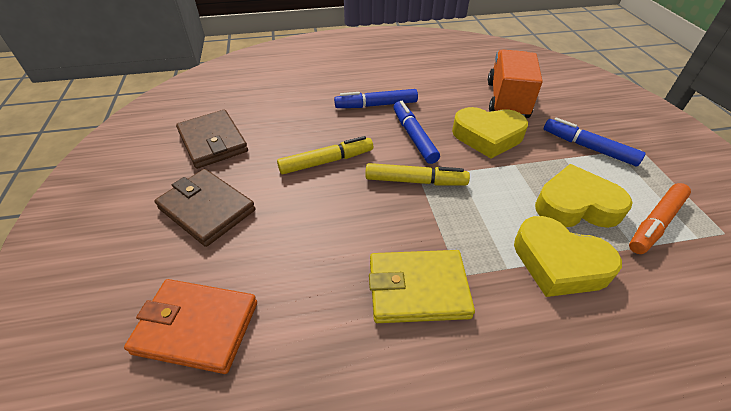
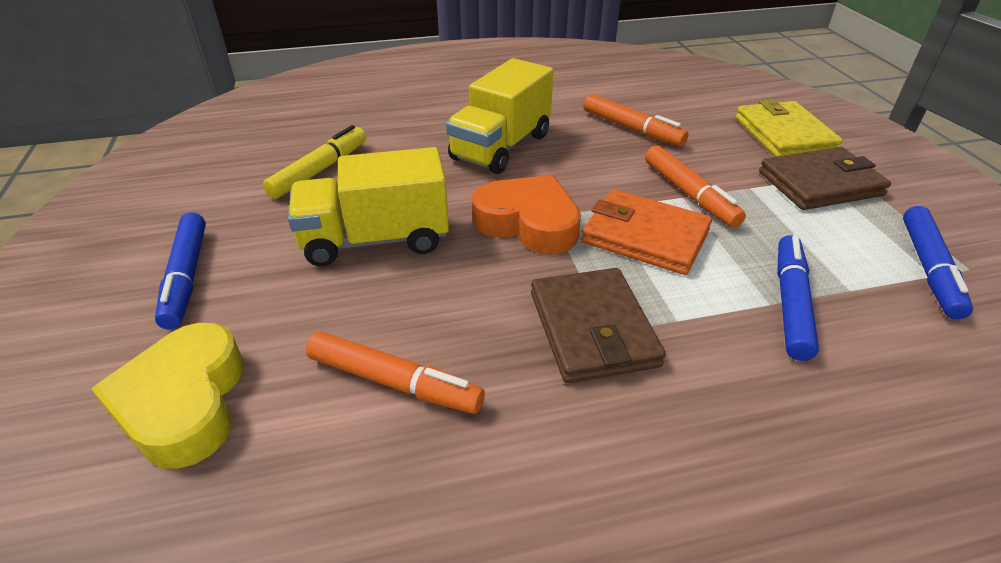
orange heart: none = 0 -> [472,175,581,254] = 1
orange marker: [629,183,691,254] = 1 -> [306,331,485,414] [583,94,689,147] [645,145,746,228] = 3
orange truck: [488,49,543,118] = 1 -> none = 0
yellow heart: [452,107,528,158] [514,216,622,297] [535,164,633,228] = 3 -> [91,323,244,469] = 1
yellow marker: [277,136,373,174] [365,163,470,185] = 2 -> [263,125,367,199] = 1
yellow truck: none = 0 -> [288,147,449,266] [446,58,553,174] = 2

